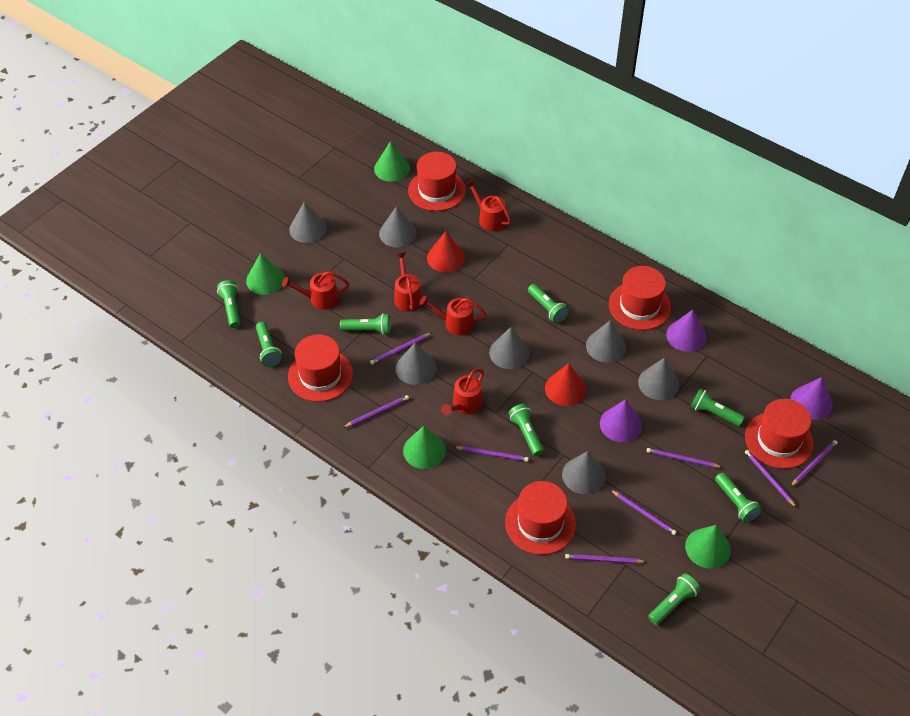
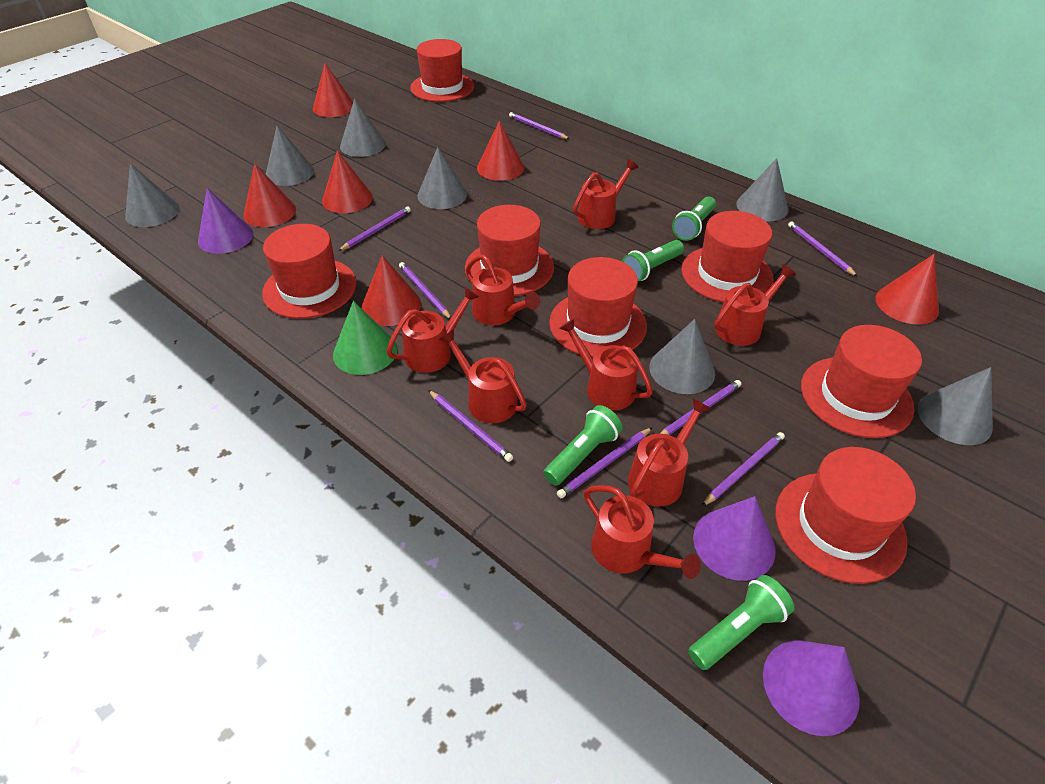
green cone: [246,253,285,295] [374,141,410,182] [403,426,446,469] [685,525,731,569] = 4 -> [333,301,397,375] = 1
green flashlight: [217,280,240,328] [256,322,282,367] [340,313,391,335] [508,404,544,456] [528,284,569,323] [648,573,700,625] [690,388,744,426] [715,472,762,523] = 8 -> [543,405,623,486] [622,240,684,281] [672,196,716,241] [688,575,794,670] = 4
red cone: [427,231,465,272] [545,363,586,406] = 2 -> [243,163,296,227] [313,63,353,117] [322,151,373,213] [361,255,421,326] [477,120,524,181] [876,254,939,325] = 6
red hat: [288,334,353,402] [408,152,466,211] [505,481,576,555] [609,266,671,330] [745,399,813,469] = 5 -> [262,224,357,319] [410,39,474,102] [465,205,554,296] [549,257,647,358] [682,211,774,302] [775,447,916,584] [801,325,922,438] = 7
red watering can: [282,271,349,310] [394,252,422,312] [419,296,487,336] [441,369,484,415] [465,180,511,231] = 5 -> [386,287,479,373] [438,329,527,423] [466,255,540,325] [559,318,653,410] [573,159,639,229] [584,485,701,579] [628,399,711,507] [714,264,796,346] = 8

